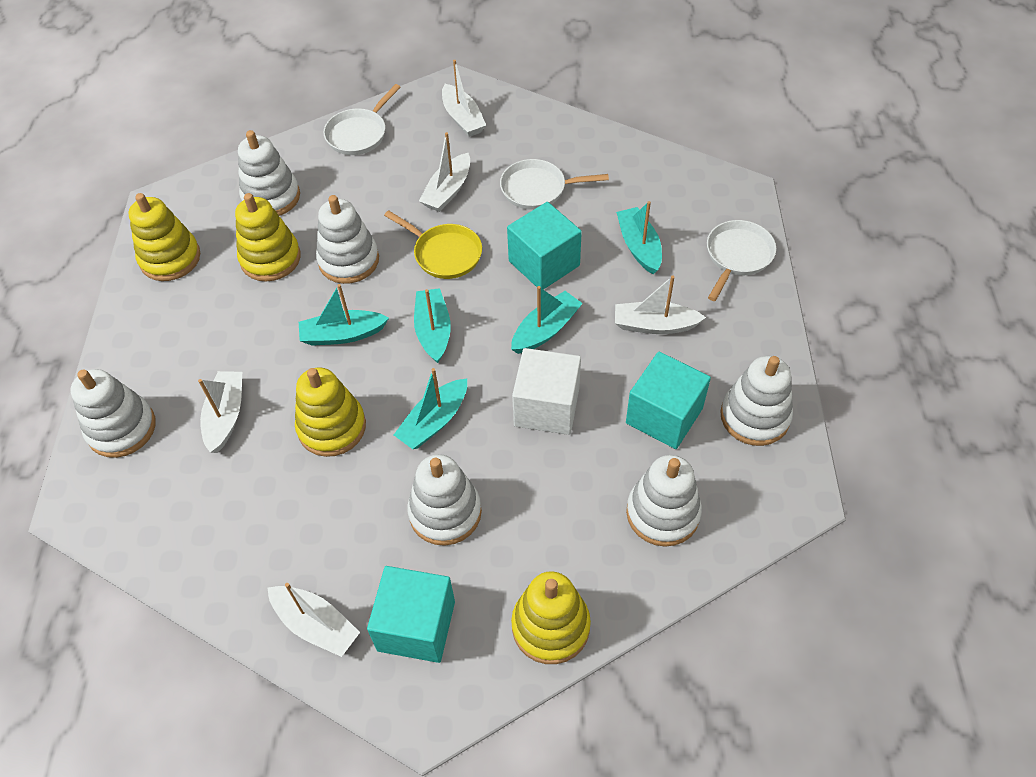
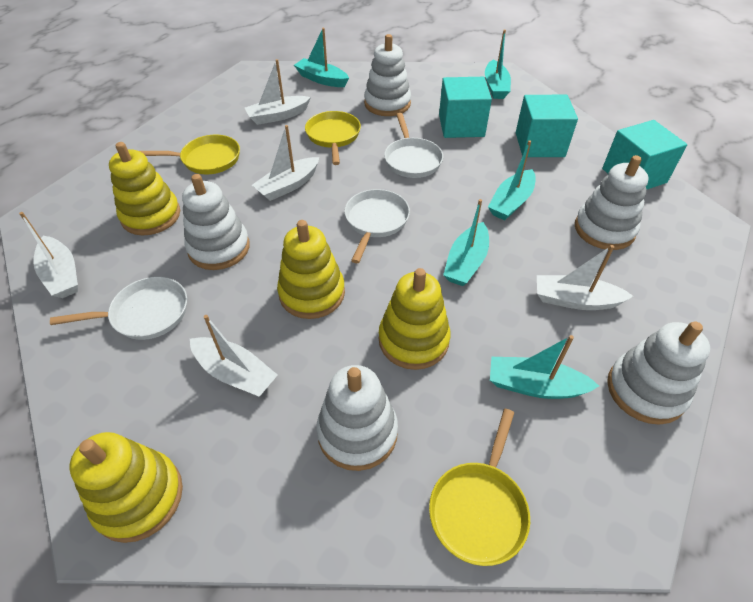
white cube: [512,348,581,435] = 1 -> none = 0
white stacking toy: [71,369,156,458] [238,130,300,216] [316,195,379,284] [407,454,482,546] [626,455,702,547] [720,356,793,446] = 6 -> [182,174,250,270] [316,365,398,471] [364,34,411,116] [575,155,649,250] [607,321,710,425] = 5
yellow pan: [384,210,482,279] = 1 -> [140,135,240,174] [305,111,361,165] [429,409,530,566] = 3

